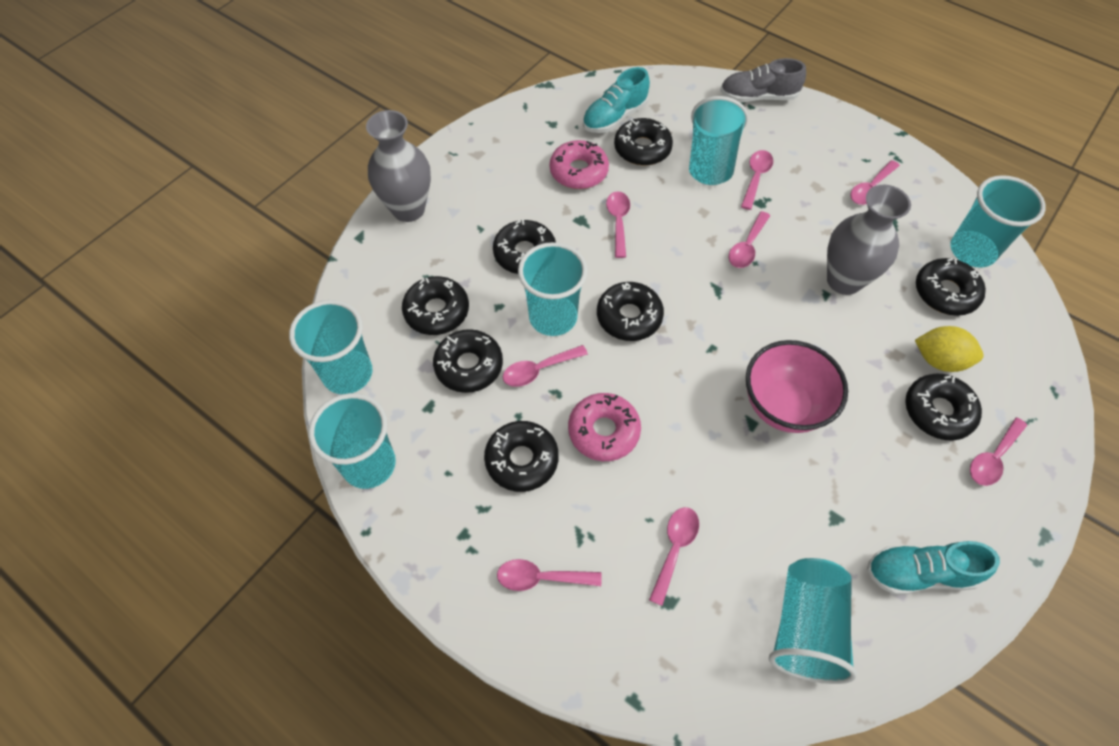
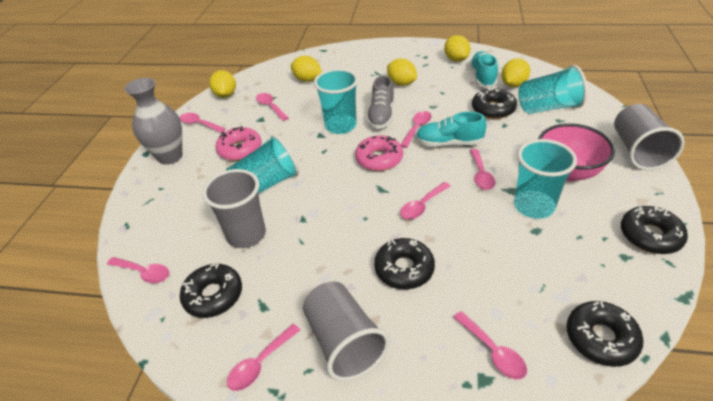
black donut: [402,276,469,335] [433,329,503,393] [484,421,559,492] [493,220,556,274] [597,282,664,341] [614,118,673,166] [905,374,982,441] [916,258,986,316] = 8 -> [180,264,242,318] [374,238,435,289] [472,87,517,119] [567,301,643,367] [621,206,688,254] = 5
grey cup: none = 0 -> [202,169,266,248] [303,281,390,381] [614,104,685,170] = 3
grey vase: [366,110,431,222] [827,185,911,295] = 2 -> [124,78,182,165] = 1
turquoise cup: [289,300,373,394] [309,393,396,489] [518,242,587,336] [689,96,748,185] [769,558,857,684] [950,175,1046,268] = 6 -> [226,135,299,193] [314,69,358,134] [514,139,577,219] [519,65,587,114] = 4
yellow lemon: [915,326,984,372] = 1 -> [209,70,236,98] [291,56,322,82] [387,58,417,86] [444,35,470,62] [501,58,530,87] = 5

